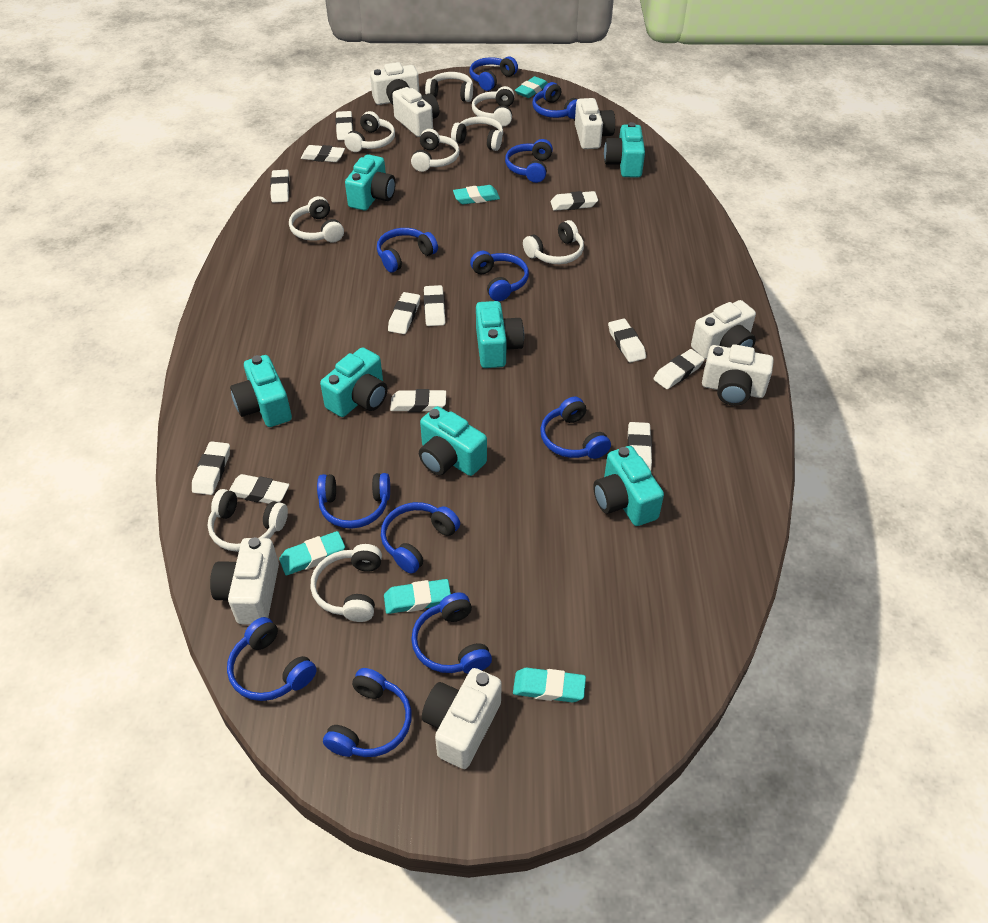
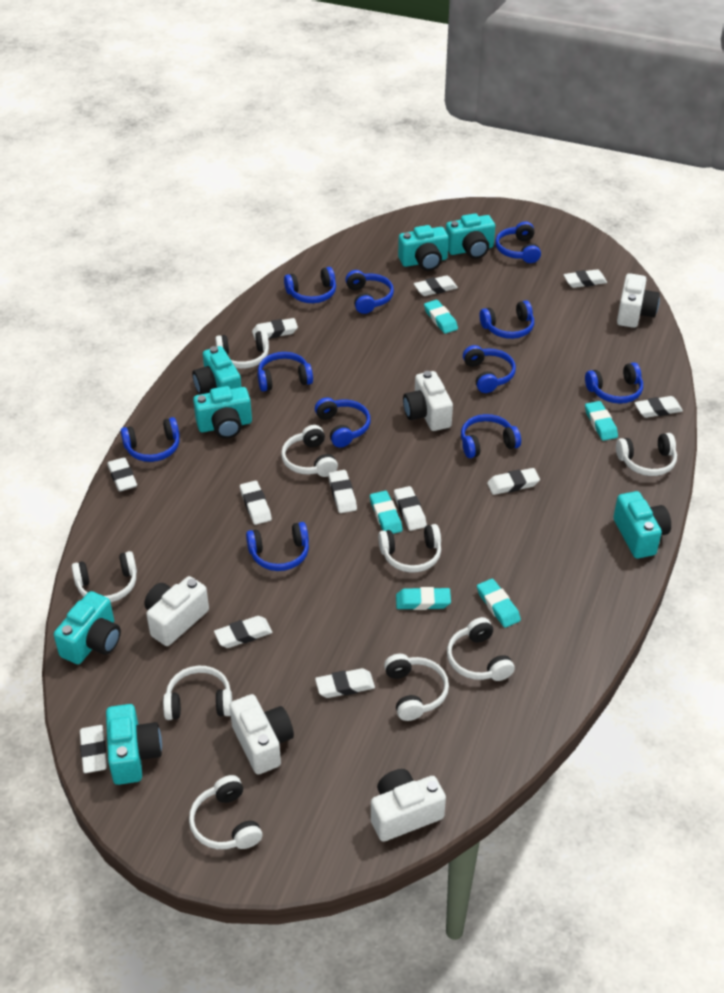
white camera: [210,537,279,625] [370,62,419,105] [392,87,439,137] [422,668,502,769] [575,98,615,149] [691,300,756,359] [702,344,774,406] = 7 -> [144,576,209,646] [229,694,294,774] [371,769,446,842] [403,371,453,431] [617,273,660,328] = 5

